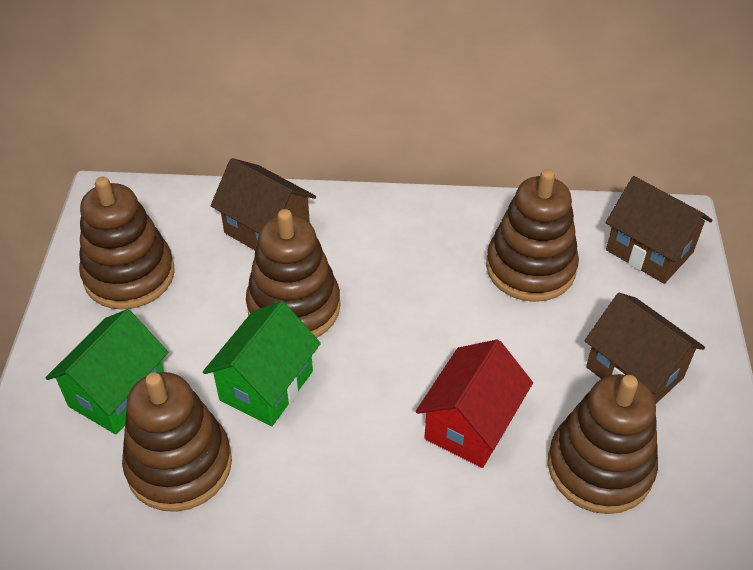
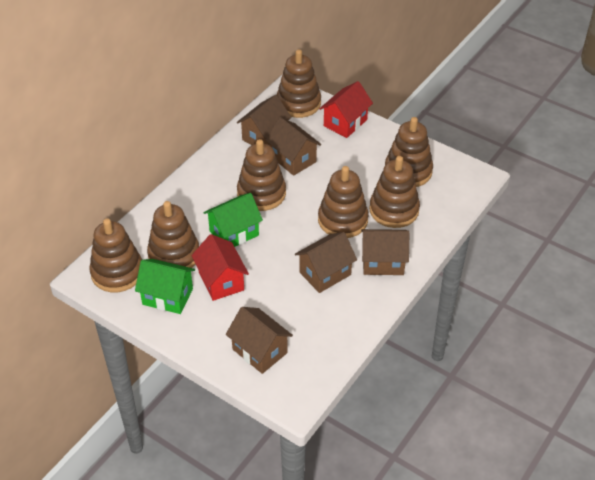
brown house: [211,158,316,250] [584,293,705,403] [605,176,712,284] = 3 -> [226,307,293,374] [237,95,292,146] [265,117,321,176] [295,232,357,293] [361,229,409,275] = 5
brown stacking toy: [79,177,175,310] [122,372,232,512] [246,209,341,338] [486,169,579,302] [548,374,658,514] = 5 -> [89,218,142,292] [147,201,199,268] [237,139,286,211] [277,49,321,118] [318,166,369,238] [369,156,420,228] [385,117,433,187] = 7
red house: [416,340,533,468] = 1 -> [191,234,249,301] [319,81,373,138] = 2

